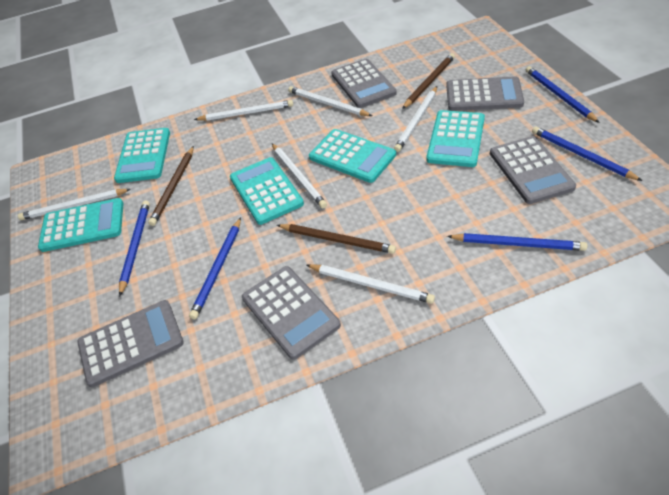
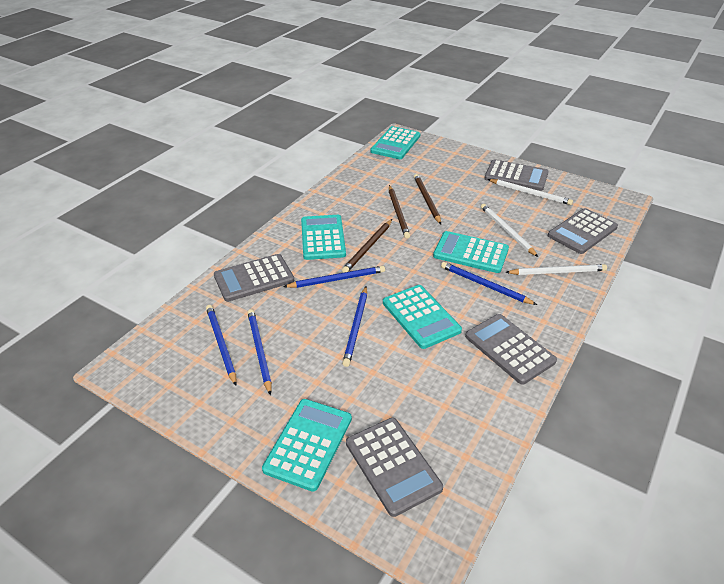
white pencil: [18,189,131,220] [194,100,293,121] [272,143,327,208] [288,86,372,116] [307,264,435,304] [394,86,437,152] = 6 -> [481,204,538,257] [488,179,573,205] [505,264,607,275] = 3

